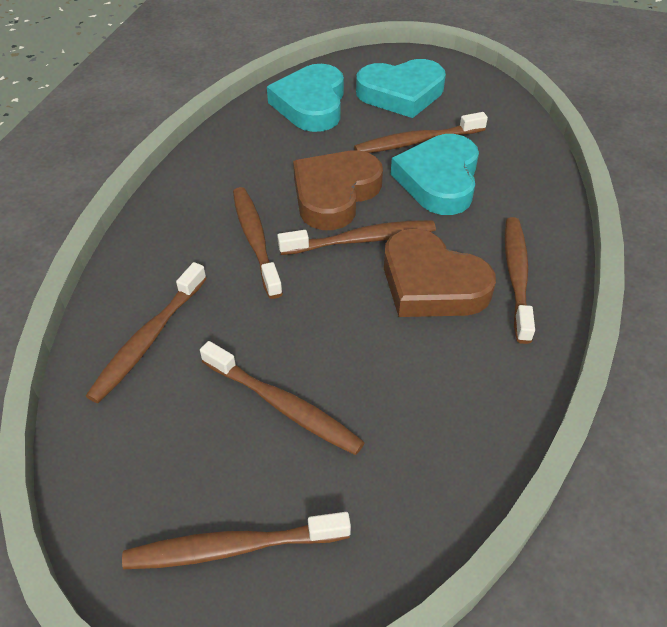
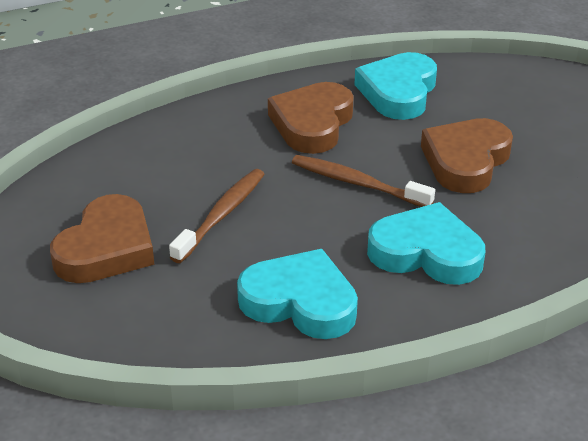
brown heart: [293,150,383,230] [384,229,496,317] = 2 -> [50,194,154,283] [268,82,354,154] [421,118,513,193] = 3
brown toothbrush: [86,262,207,403] [122,512,351,569] [200,341,365,455] [233,187,283,299] [277,220,436,255] [354,112,488,153] [505,217,535,344] = 7 -> [169,169,265,263] [292,155,435,207] = 2

